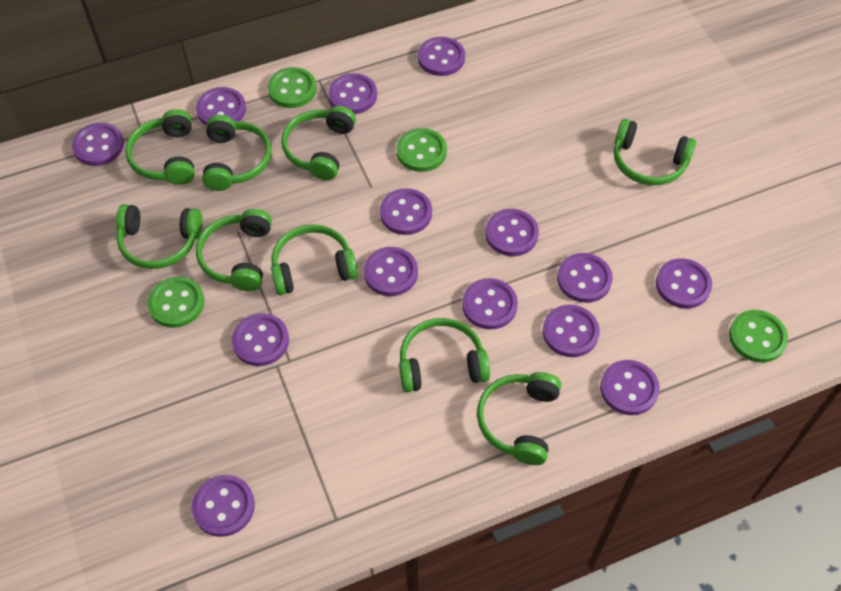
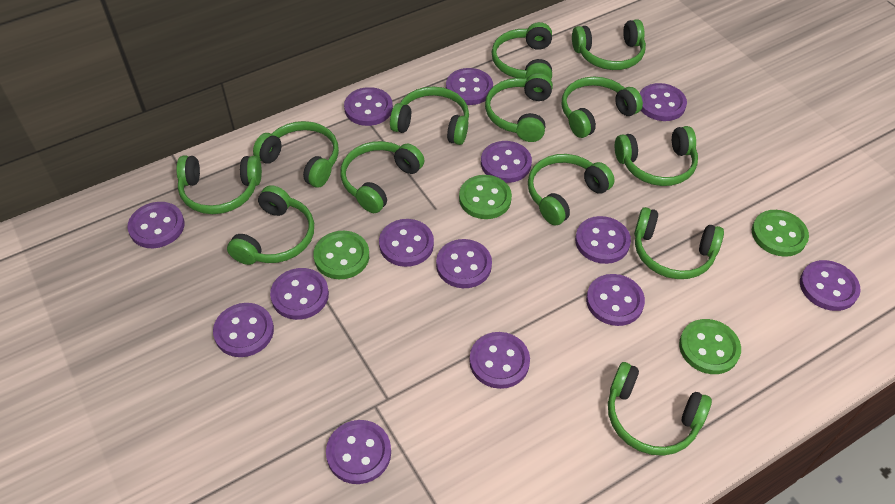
green headphones: [116,204,203,269] [125,109,195,185] [196,209,272,291] [202,115,272,191] [271,224,358,295] [281,106,356,181] [399,318,490,392] [477,372,561,465] [613,119,696,185] = 9 -> [176,156,262,214] [227,185,314,265] [253,121,339,188] [340,141,425,213] [390,86,469,145] [485,73,553,142] [492,22,552,79] [528,154,615,226] [562,77,643,138] [572,19,646,70] [608,362,712,456] [615,126,698,186] [634,207,724,279] = 13

